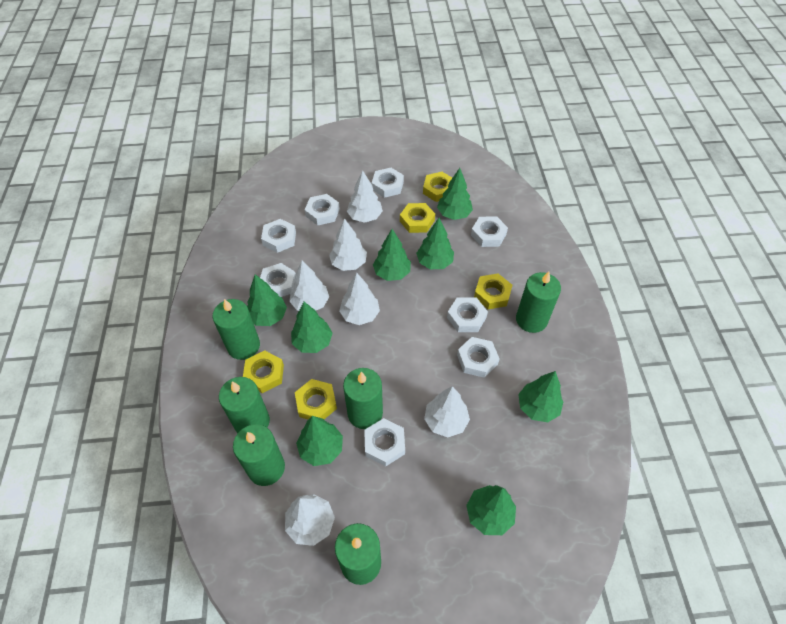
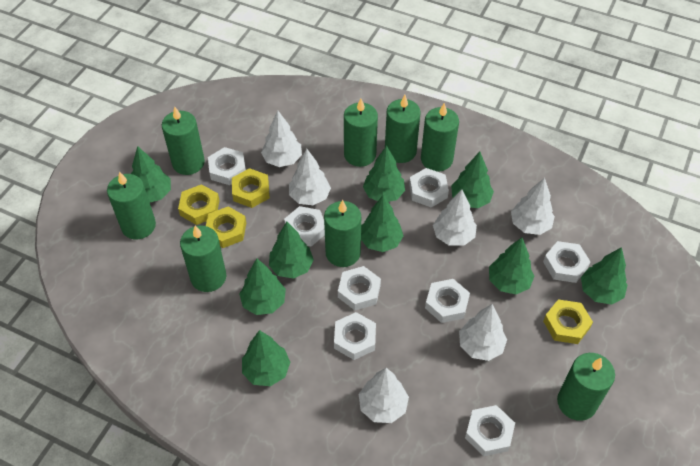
green candle: [212,299,260,360] [219,377,270,433] [233,424,285,486] [335,523,381,585] [343,368,383,429] [516,271,561,333] = 6 -> [107,172,156,239] [162,107,205,175] [180,225,226,292] [324,200,361,267] [344,99,378,167] [385,95,421,163] [421,103,459,171] [557,353,615,421] = 8
green tree: [247,274,287,326] [291,302,333,353] [296,416,343,466] [373,229,411,281] [416,218,454,269] [437,168,473,220] [466,485,516,535] [518,371,563,422] = 8 -> [131,146,171,202] [239,258,286,315] [242,330,290,386] [269,222,314,279] [361,195,403,252] [363,146,405,202] [451,152,494,208] [489,238,534,294] [581,247,627,305] = 9
yellow nut: [243,351,284,393] [295,379,337,420] [400,203,435,233] [423,172,452,202] [474,274,512,309] = 5 -> [178,184,220,225] [206,206,246,248] [232,168,270,208] [543,299,593,344] = 4

